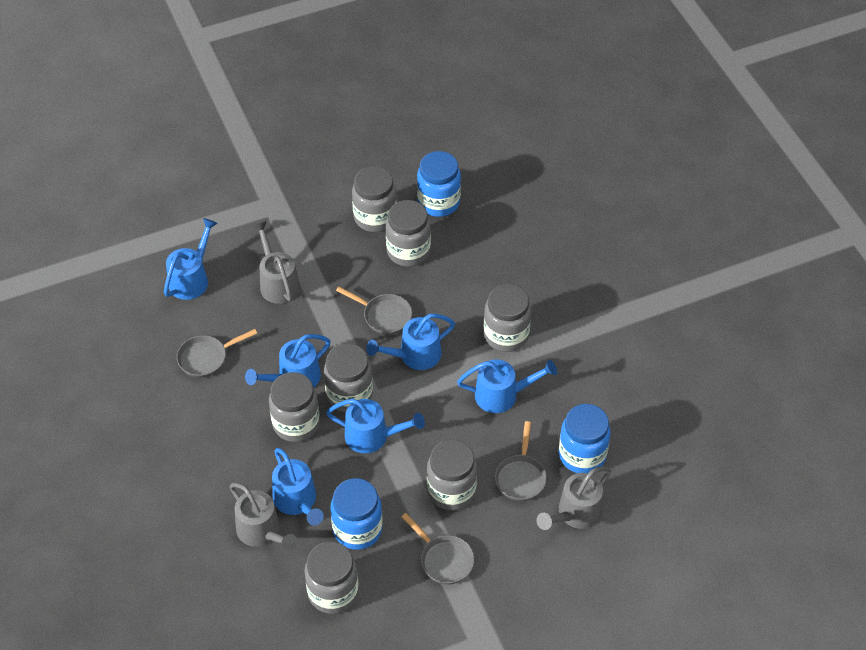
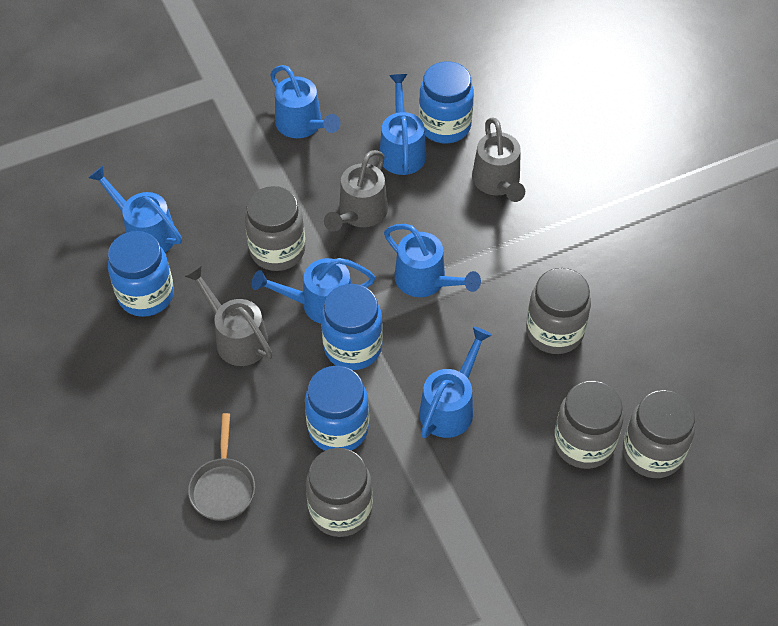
blue jar: [330,478,383,550] [417,151,461,217] [559,404,611,473] = 3 -> [108,231,174,317] [305,366,369,451] [321,284,383,370] [419,61,474,143] = 4
grey jar: [269,372,320,442] [304,542,359,614] [324,343,373,412] [352,166,397,232] [386,200,431,267] [427,439,477,510] [484,284,531,352] = 7 -> [245,186,305,271] [306,448,373,537] [526,268,591,354] [554,381,623,469] [623,390,695,478] = 5
grey pan: [177,329,257,378] [336,287,412,335] [401,513,475,585] [495,421,547,501] = 4 -> [188,413,255,521] = 1

